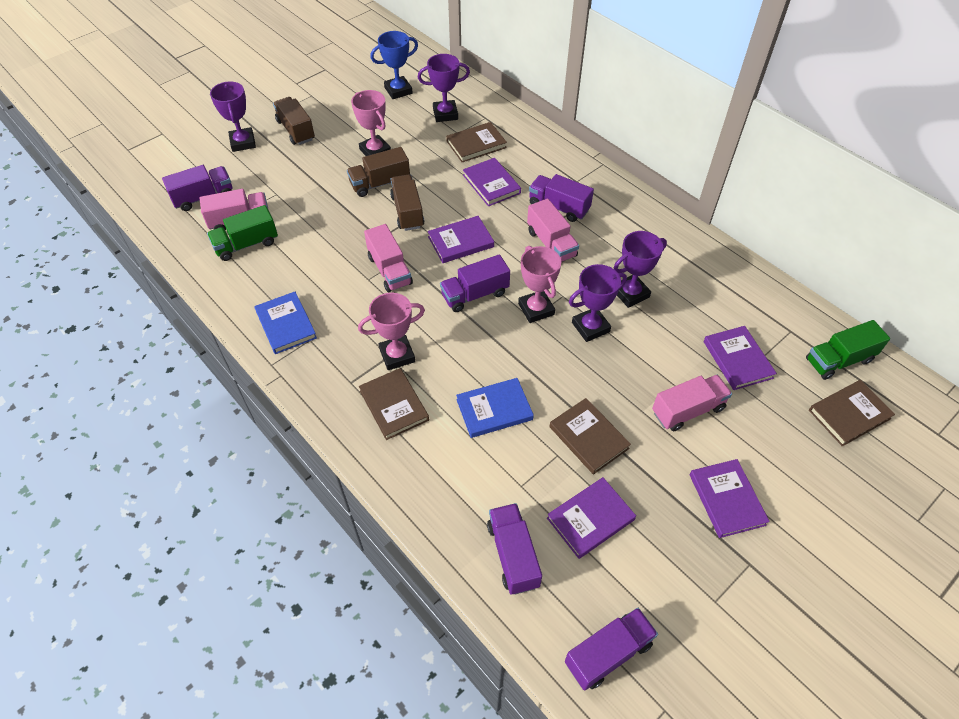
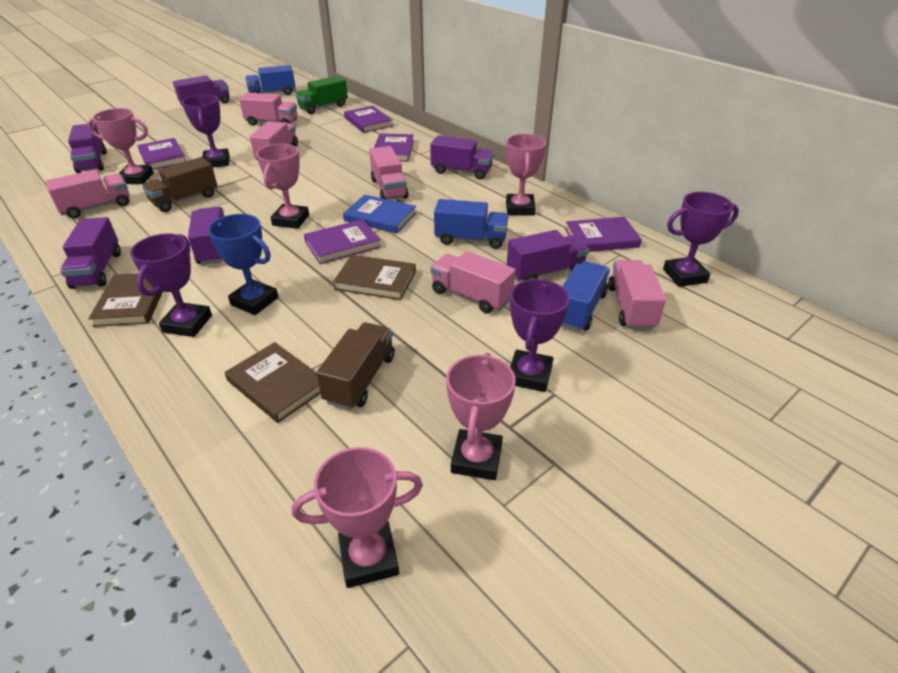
blue book: [254,292,317,354] [456,378,534,438] = 2 -> [343,195,416,233] = 1
blue truck: none = 0 -> [245,65,296,95] [434,199,509,249] [561,261,610,331] = 3
brown book: [359,368,429,440] [446,122,507,162] [549,398,631,475] [809,380,895,446] = 4 -> [88,273,163,327] [225,342,321,423] [333,255,416,300] = 3
brown truck: [273,97,315,145] [347,147,410,197] [390,174,425,231] = 3 -> [142,157,218,212] [316,322,395,410] = 2
green truck: [207,205,278,261] [806,320,890,380] = 2 -> [295,76,348,114] = 1
pink trophy: [351,90,391,156] [358,293,425,370] [518,246,561,323] = 3 -> [88,108,154,184] [256,144,309,229] [292,447,423,588] [446,353,516,480] [506,134,546,216] = 5
pink truck: [200,189,269,230] [364,224,413,292] [527,199,579,262] [652,375,732,431] = 4 -> [46,169,130,218] [239,93,297,126] [250,121,298,160] [369,146,409,199] [431,251,515,313] [608,260,666,329] = 6
purple truck: [162,165,232,211] [440,254,510,312] [487,503,542,595] [529,174,594,222] [565,608,658,691] = 5 -> [60,217,121,289] [68,123,107,173] [173,75,230,107] [188,207,224,265] [430,135,494,179] [507,230,589,281] = 6

